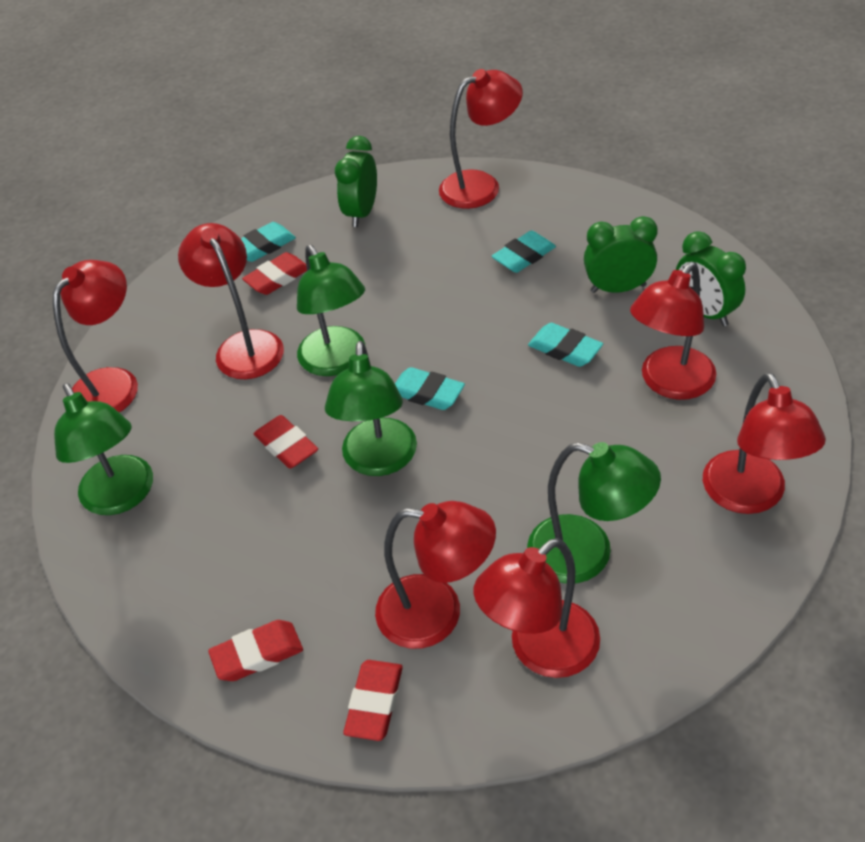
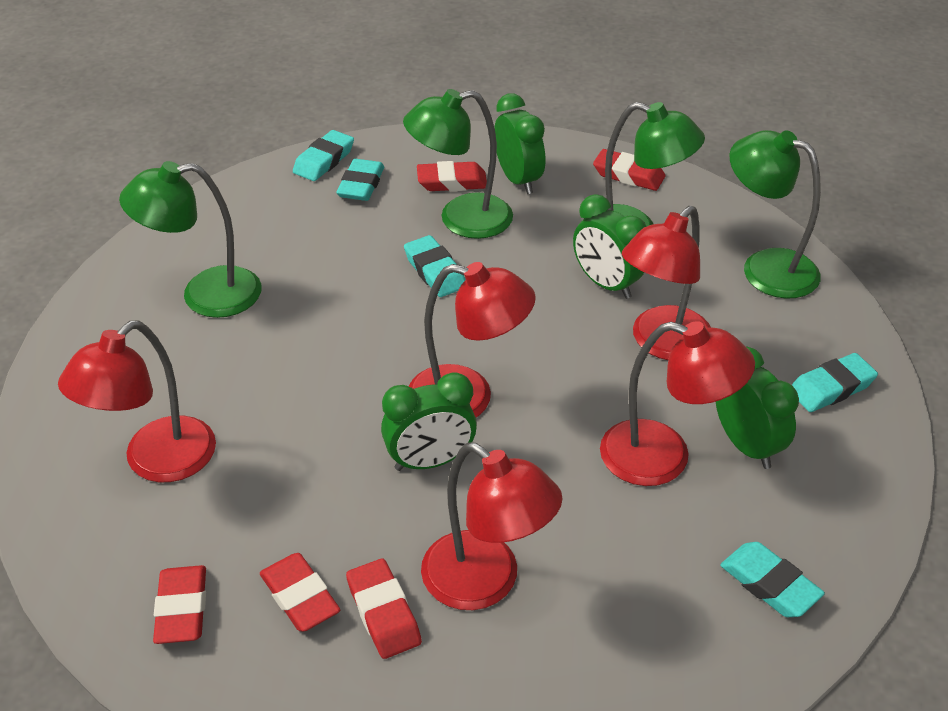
green clock: [335,136,377,227] [584,216,658,293] [676,231,746,326] = 3 -> [381,372,477,471] [494,93,545,194] [573,194,647,299] [716,347,799,469] = 4
red eraser: [208,620,303,681] [242,252,307,295] [254,415,318,469] [343,660,402,741] = 4 -> [153,565,206,644] [260,553,340,632] [346,559,422,659] [417,161,487,191] [593,149,665,191] = 5
red lamp: [53,260,138,412] [178,223,284,379] [375,501,496,649] [439,69,523,209] [473,538,600,678] [630,262,716,400] [703,372,826,514] = 7 -> [58,321,216,482] [409,262,536,418] [421,443,563,610] [600,321,755,486] [622,206,710,360] = 5
turquoise eraser: [241,222,296,262] [395,367,465,410] [492,230,556,273] [528,323,603,367] = 4 -> [293,130,354,181] [336,159,384,201] [404,235,465,297] [720,542,825,617] [792,353,878,412] = 5

